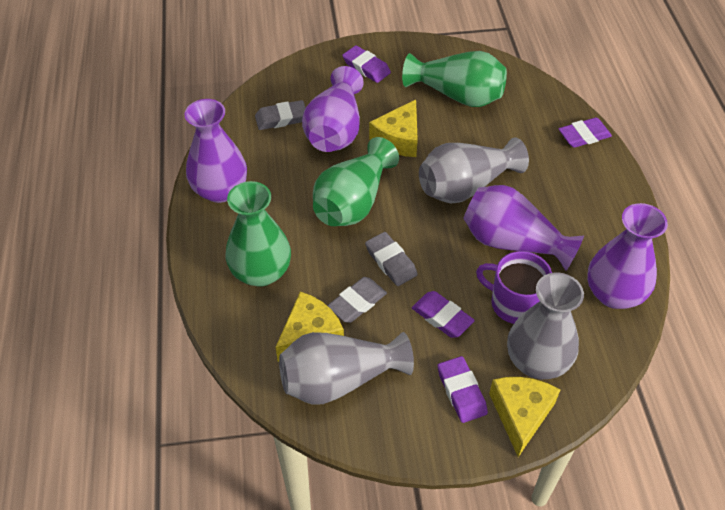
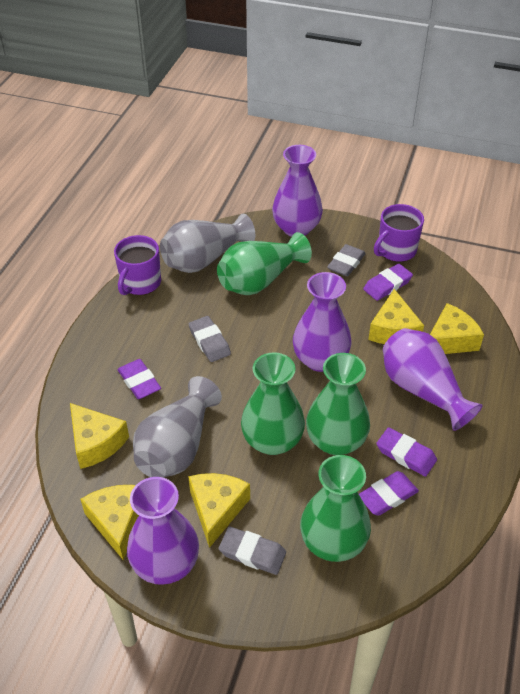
green vase: [226,181,291,287] [313,137,399,226] [402,51,507,107] = 3 -> [217,232,312,295] [241,352,305,455] [300,455,371,562] [306,353,370,455] = 4
grey vase: [279,332,414,405] [419,137,529,203] [507,272,584,379] = 3 -> [133,376,222,478] [160,214,255,273] = 2
purple mug: [476,251,552,324] = 1 -> [114,235,161,295] [374,204,424,262] = 2
yellow cheese: [275,292,344,362] [369,100,418,157] [489,377,560,457] = 3 -> [70,403,129,469] [80,485,139,560] [188,473,250,548] [368,289,424,344] [430,303,484,354] = 5

